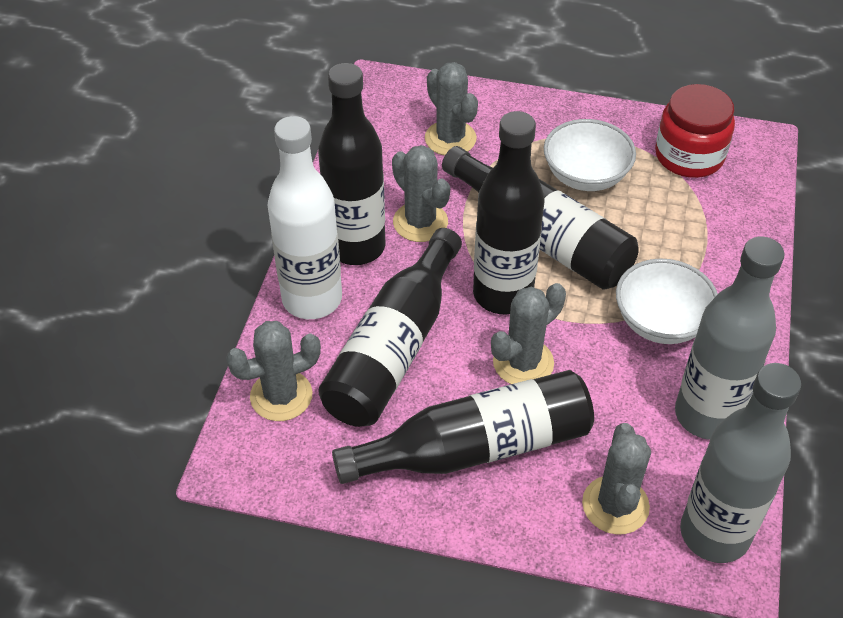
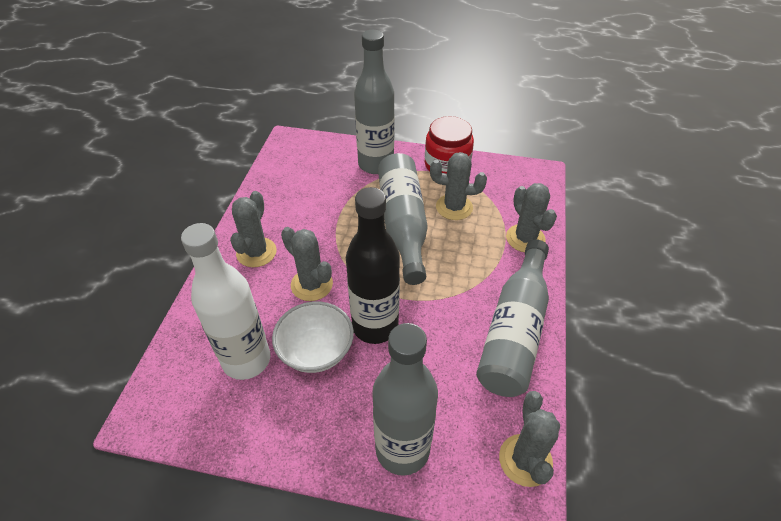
black bottle: [318,63,386,265] [318,228,462,427] [332,370,594,484] [442,146,639,290] [473,111,545,315] = 5 -> [346,187,400,344] = 1
grey bottle: [675,236,785,440] [680,363,801,563] = 2 -> [354,30,395,174] [372,323,438,476] [378,153,428,285] [476,239,549,397] = 4
white bowl: [544,119,636,191] [616,258,718,344] = 2 -> [272,301,354,373] = 1

